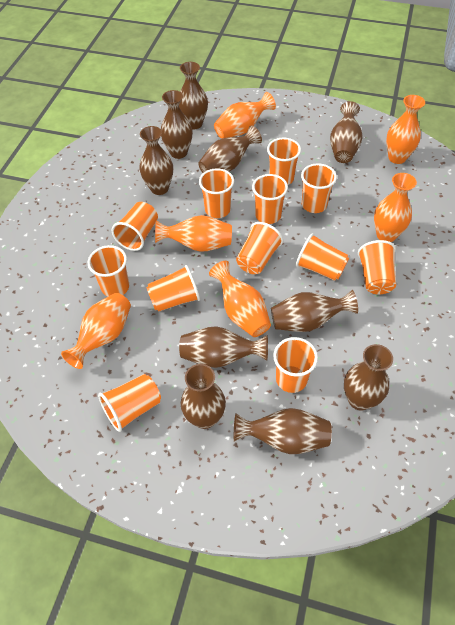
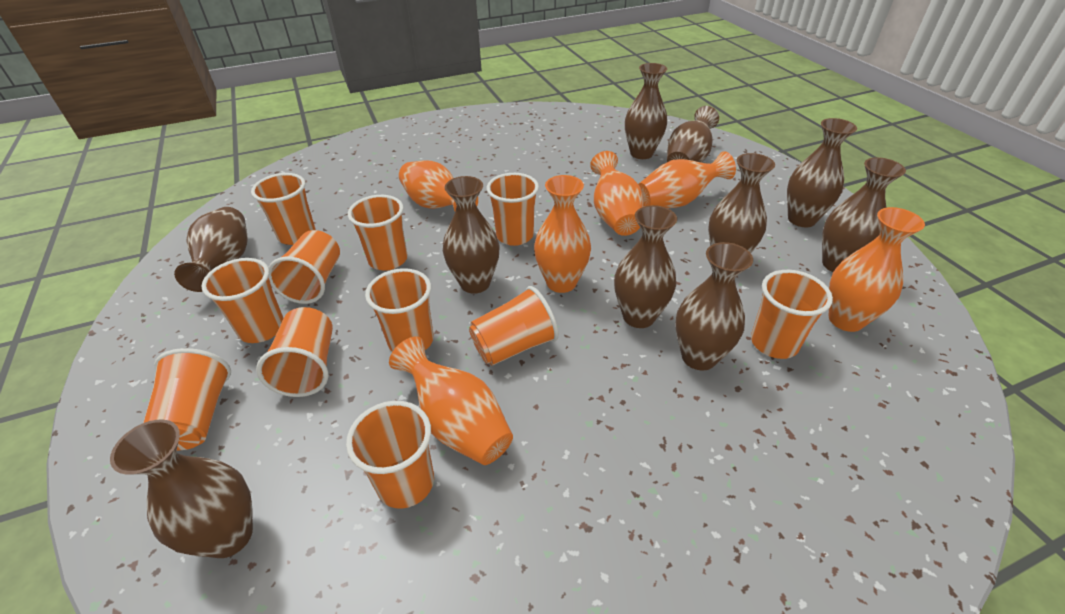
orange cup: [88,245,129,297] [98,374,161,432] [111,202,158,251] [146,265,200,312] [199,168,234,218] [236,222,283,274] [252,174,288,224] [267,138,301,185] [273,337,318,393] [296,233,349,281] [301,163,337,213] [358,240,396,294] = 12 -> [143,348,231,450] [201,258,283,343] [251,173,316,245] [256,307,333,397] [268,230,340,304] [346,401,434,509] [348,195,408,271] [365,268,434,352] [469,286,559,366] [487,173,539,246] [751,270,833,359] = 11

